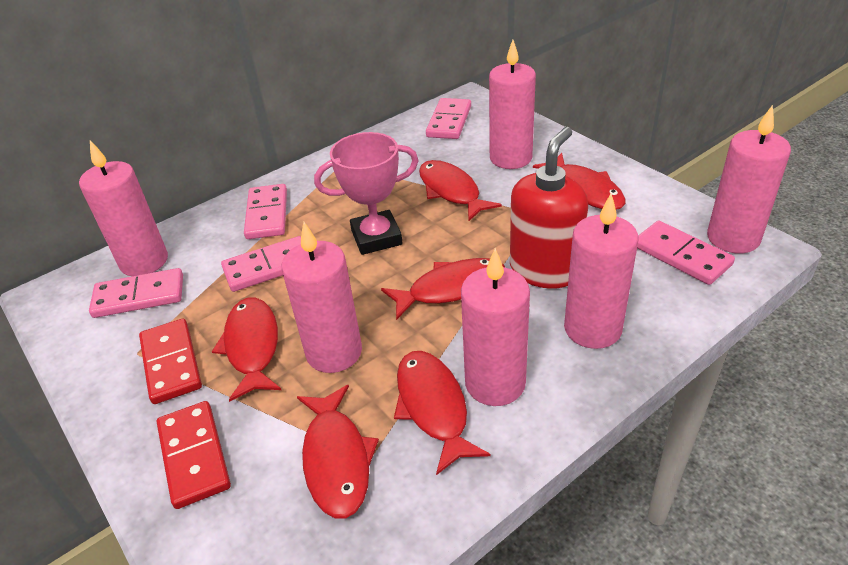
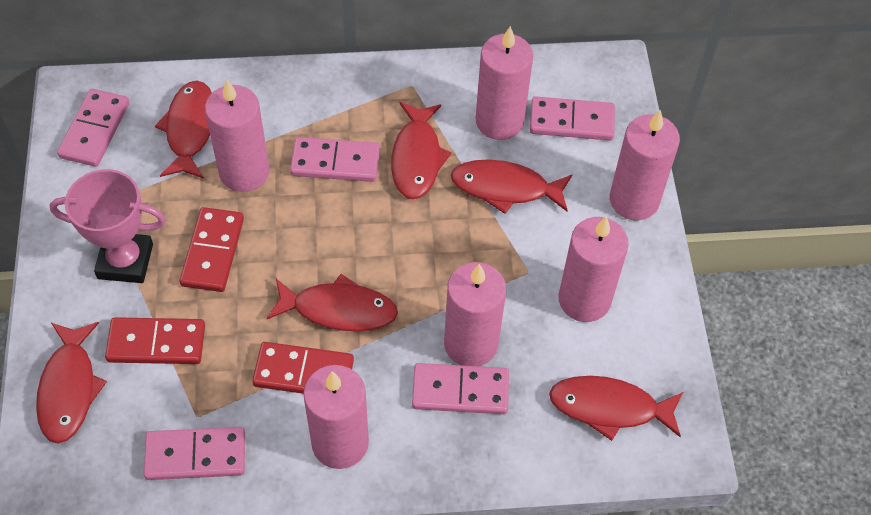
red domino: [139,319,202,404] [157,401,231,509] = 2 -> [105,317,205,364] [180,207,244,292] [252,342,354,394] = 3
red soap dispenser: [510,127,588,289] = 1 -> none = 0

